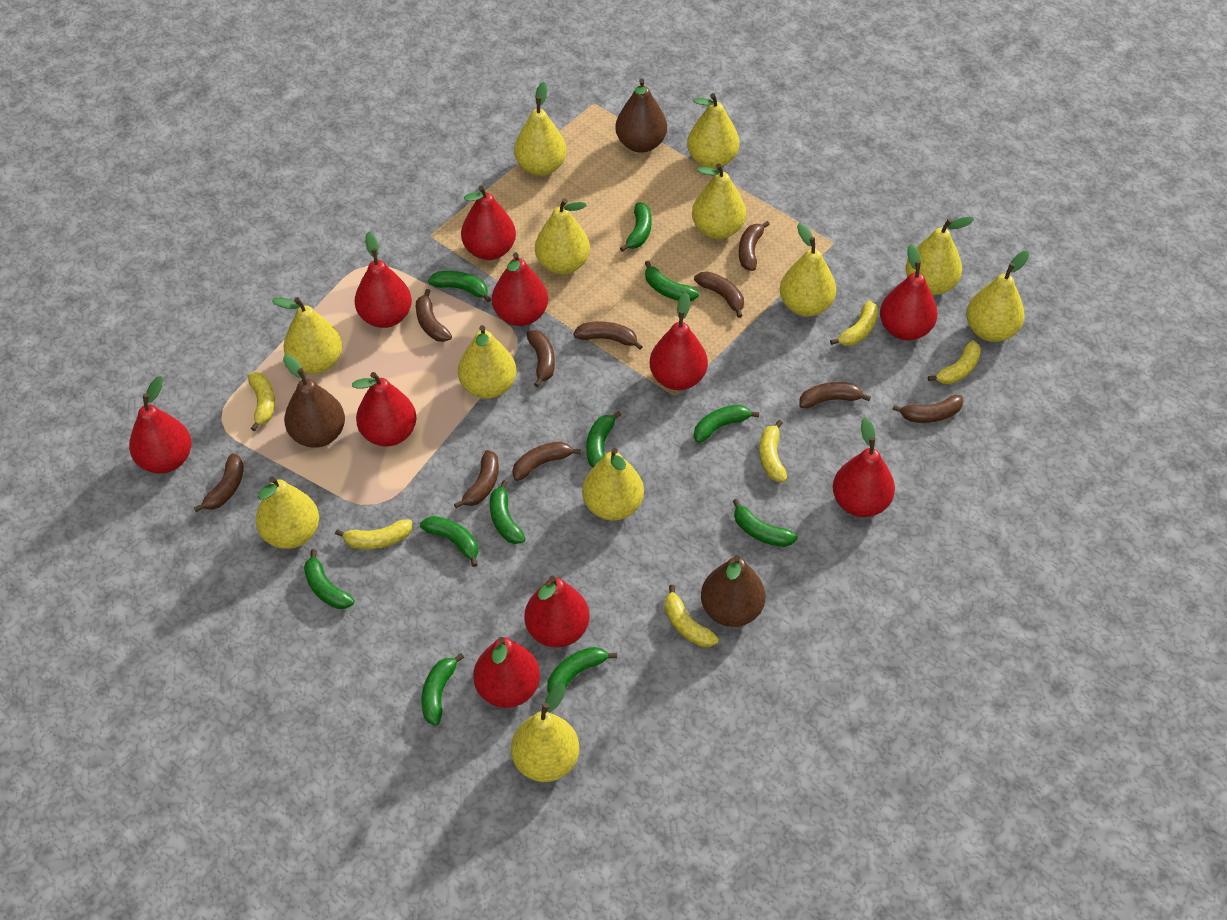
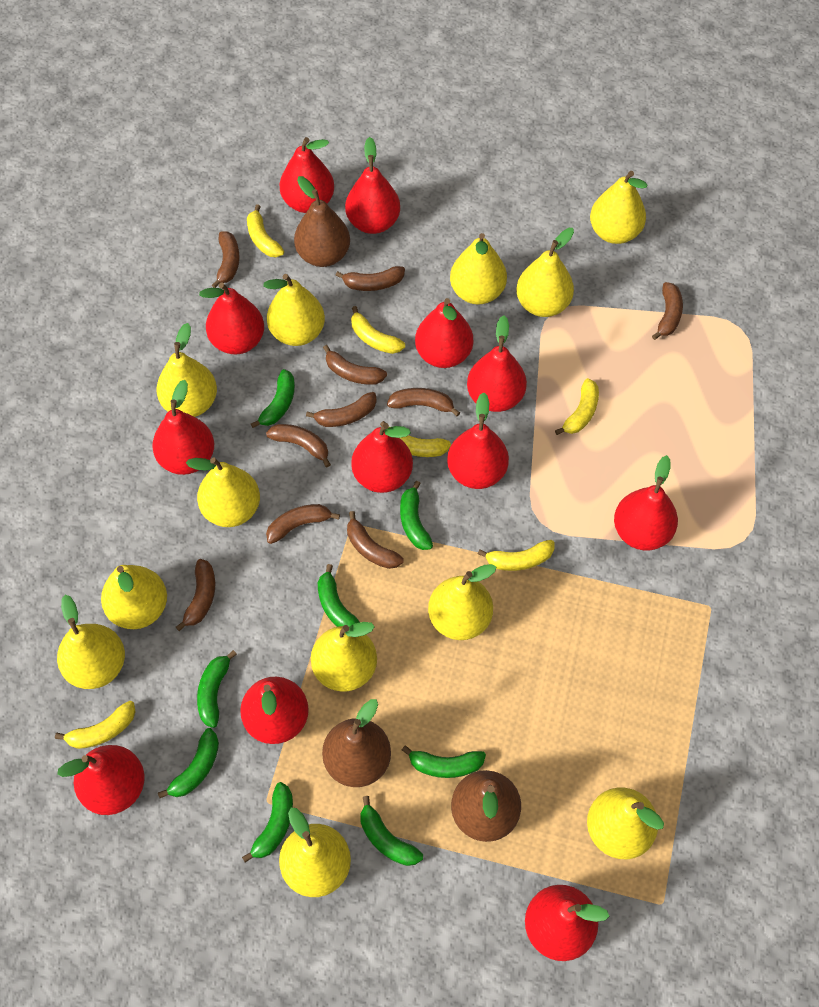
green banana: [304,549,354,609] [420,516,478,567] [421,653,464,726] [428,271,491,302] [490,480,526,544] [547,647,617,693] [587,411,621,468] [620,202,652,252] [645,261,699,301] [694,405,759,443] [733,499,798,547] = 11 -> [158,728,219,798] [197,650,237,728] [242,782,293,863] [251,369,295,428] [318,564,360,627] [360,796,423,866] [400,481,433,550] [402,745,486,778] = 8
red pear: [129,376,191,474] [352,372,417,447] [355,232,412,328] [461,186,516,260] [473,637,540,708] [492,252,548,326] [525,576,589,648] [649,292,708,390] [833,417,895,517] [880,243,938,341] = 10 -> [57,745,145,815] [152,380,214,475] [199,283,264,355] [240,677,309,744] [280,137,334,213] [345,137,400,234] [351,423,413,493] [415,298,473,368] [447,392,509,489] [467,315,527,412] [525,885,609,961] [614,455,678,551] = 12

